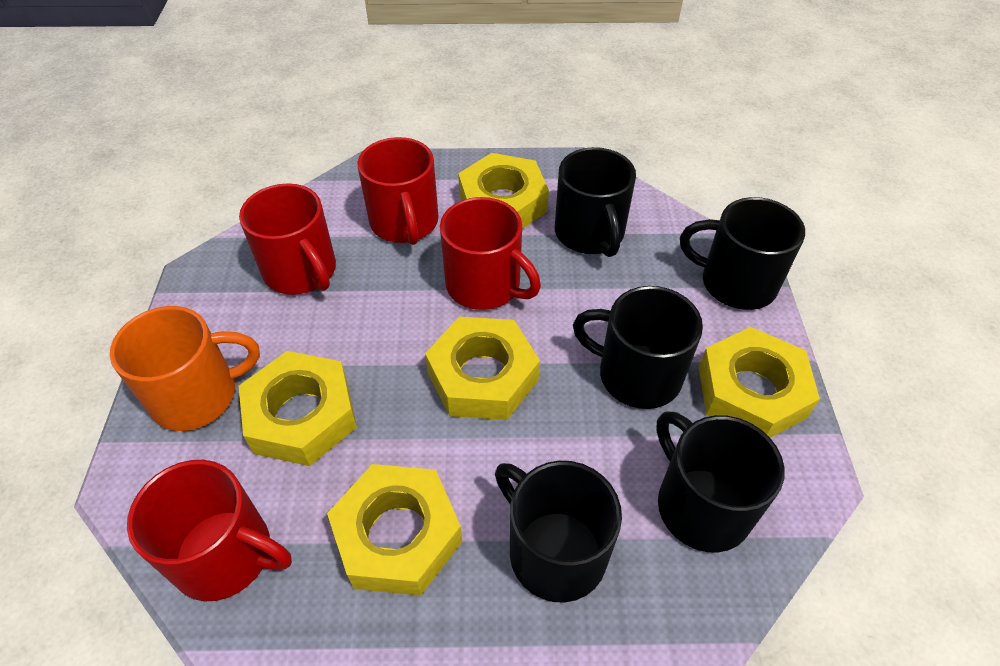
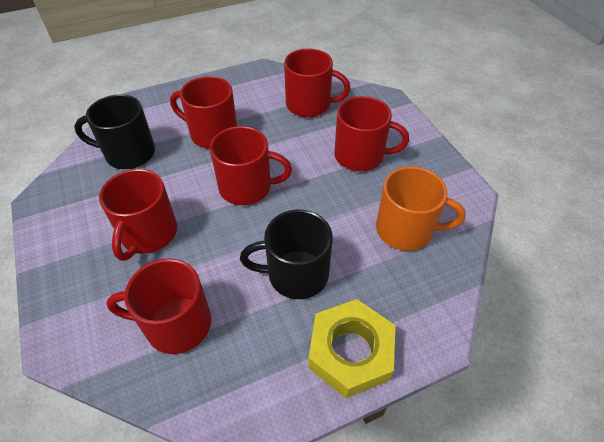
black mug: [495,461,622,603] [555,147,636,257] [573,286,703,409] [656,411,785,553] [680,197,805,310] = 5 -> [74,94,155,169] [240,210,333,299] = 2
red mug: [127,460,292,601] [239,183,336,295] [357,137,439,245] [440,197,541,310] = 4 -> [99,169,177,261] [106,258,211,354] [170,76,237,149] [210,126,292,205] [284,48,350,117] [334,96,409,171] = 6
yellow nut: [239,351,357,466] [327,464,462,596] [425,317,540,420] [458,153,549,229] [699,327,820,438] = 5 -> [308,299,396,398] = 1

